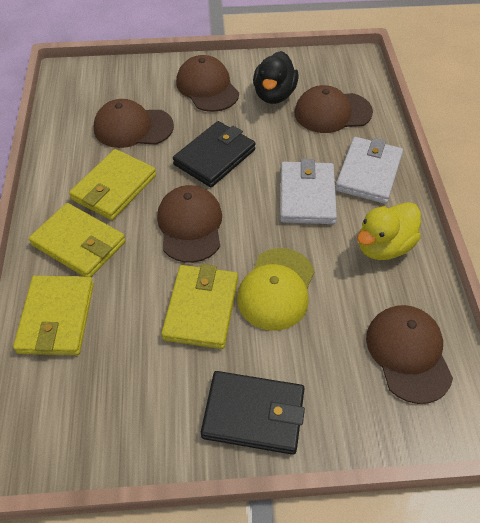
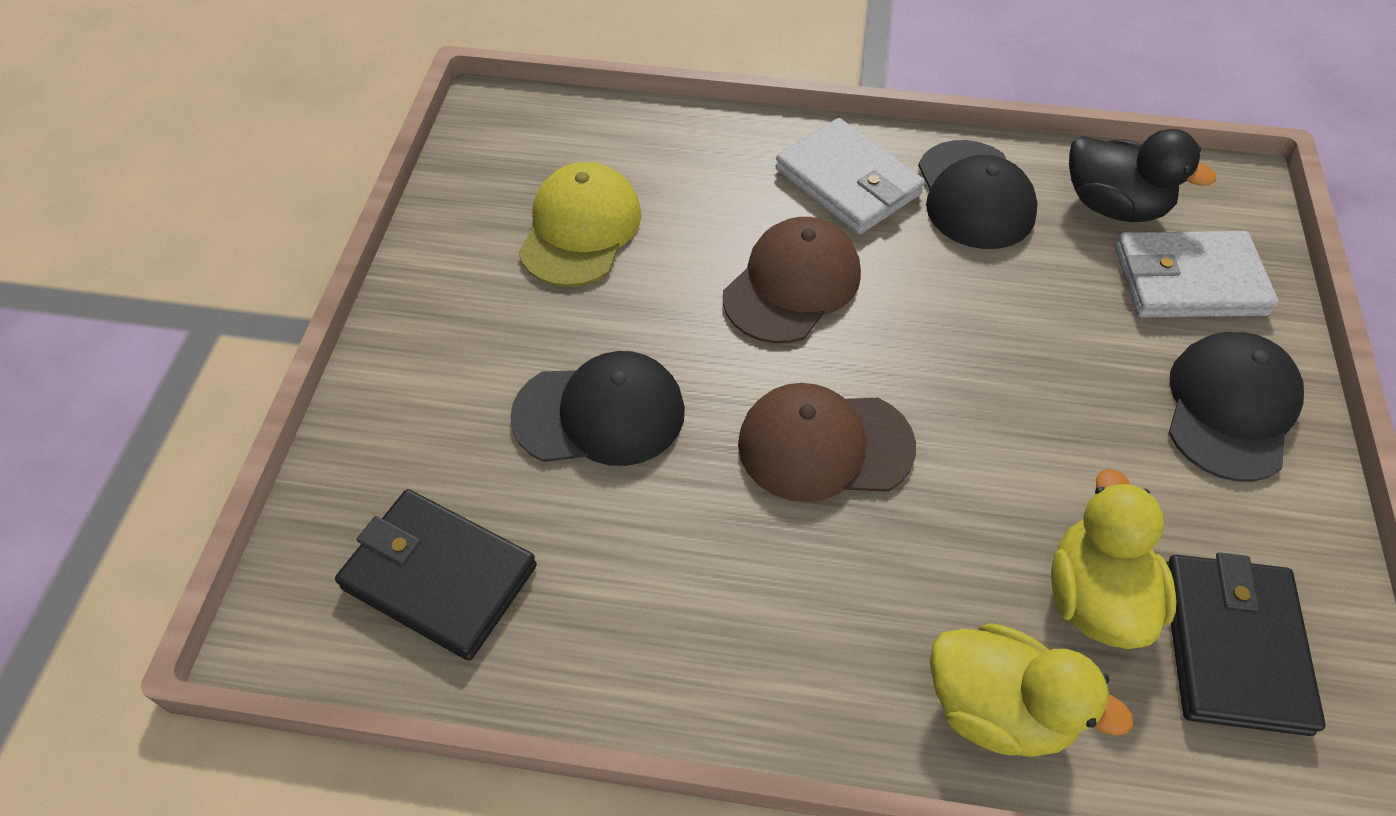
black cap: none = 0 -> [510,351,685,466] [918,140,1038,249] [1168,332,1304,482] = 3
brown cap: [94,99,174,148] [157,185,222,263] [176,55,239,112] [295,85,373,133] [366,305,453,404] = 5 -> [723,217,861,343] [738,383,916,502] = 2
yellow duck: [357,202,421,260] = 1 -> [930,623,1133,757] [1051,469,1177,649] = 2
yellow wallet: [13,276,94,355] [29,203,126,277] [69,149,156,220] [161,264,238,349] = 4 -> none = 0

